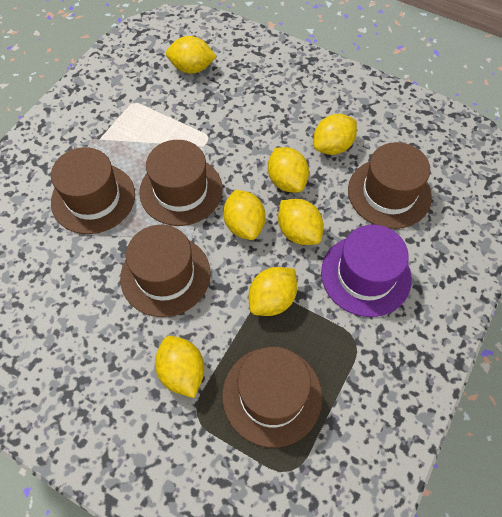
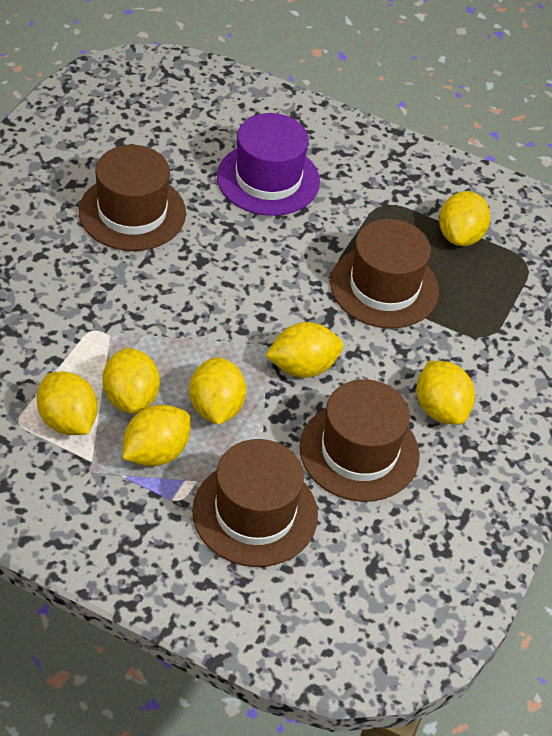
brown hat: [51,147,135,234] [120,225,211,317] [139,140,223,226] [222,347,322,448] [348,142,432,229] = 5 -> [79,145,186,251] [192,439,318,567] [299,379,420,502] [330,219,439,329] = 4

